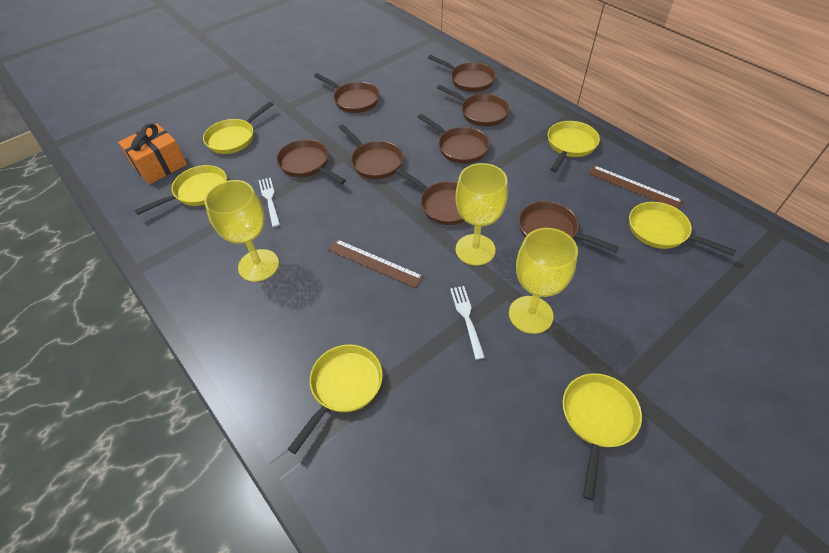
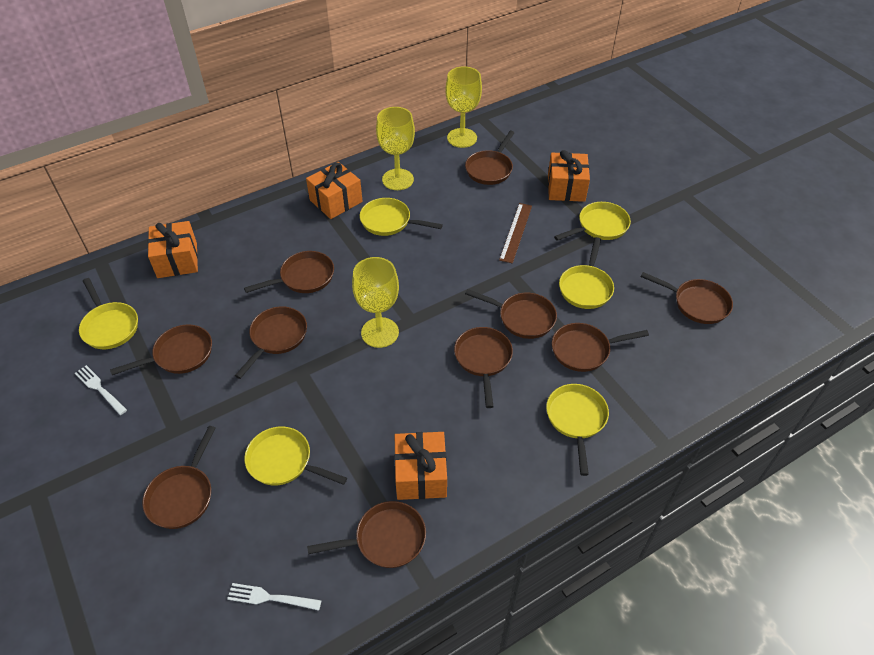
brown pan: [276,139,346,184] [314,73,380,113] [338,124,403,179] [396,168,464,225] [418,114,490,164] [428,55,496,92] [437,85,510,127] [519,201,619,252] = 8 -> [110,324,212,375] [142,426,216,529] [235,306,307,379] [244,251,334,293] [307,501,426,568] [454,327,513,408] [465,131,515,185] [465,289,557,339] [552,323,649,372] [640,272,733,324] = 10
brown ruler: [328,239,424,288] [588,165,683,209] = 2 -> [499,203,532,264] = 1
orange gift: [118,123,187,184] = 1 -> [148,221,198,278] [306,162,363,219] [394,432,447,500] [548,150,590,202] = 4

